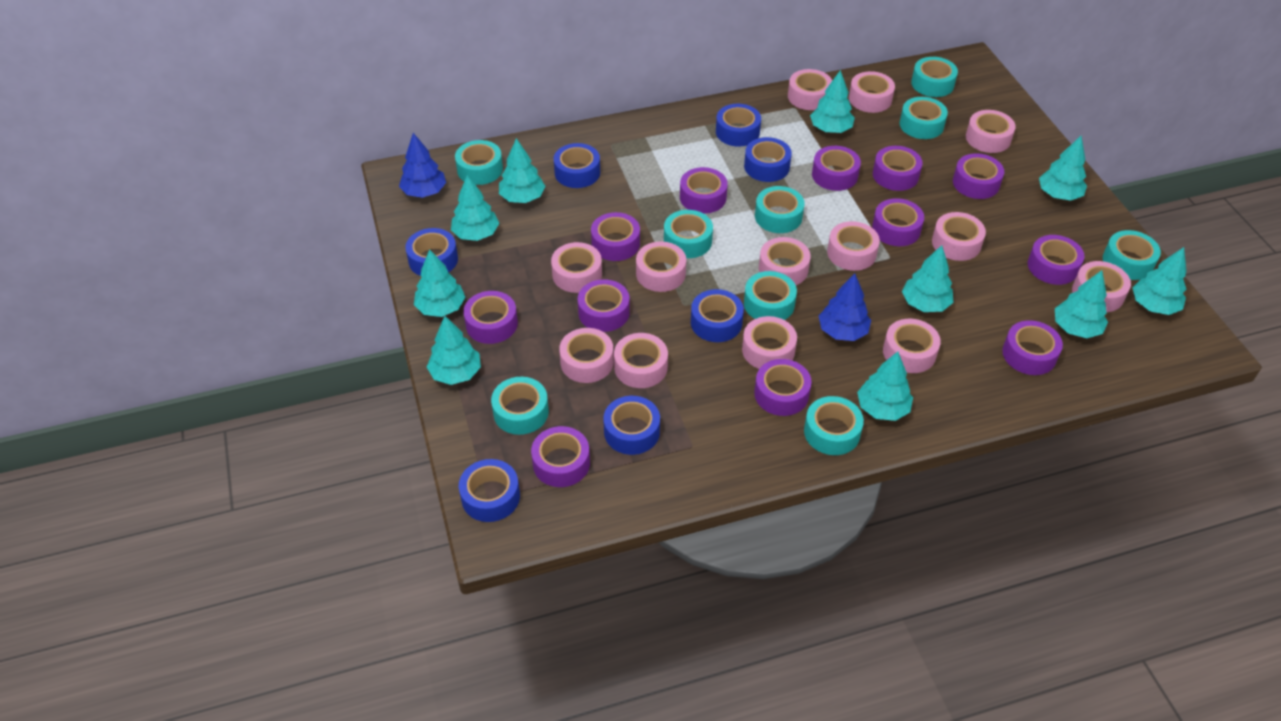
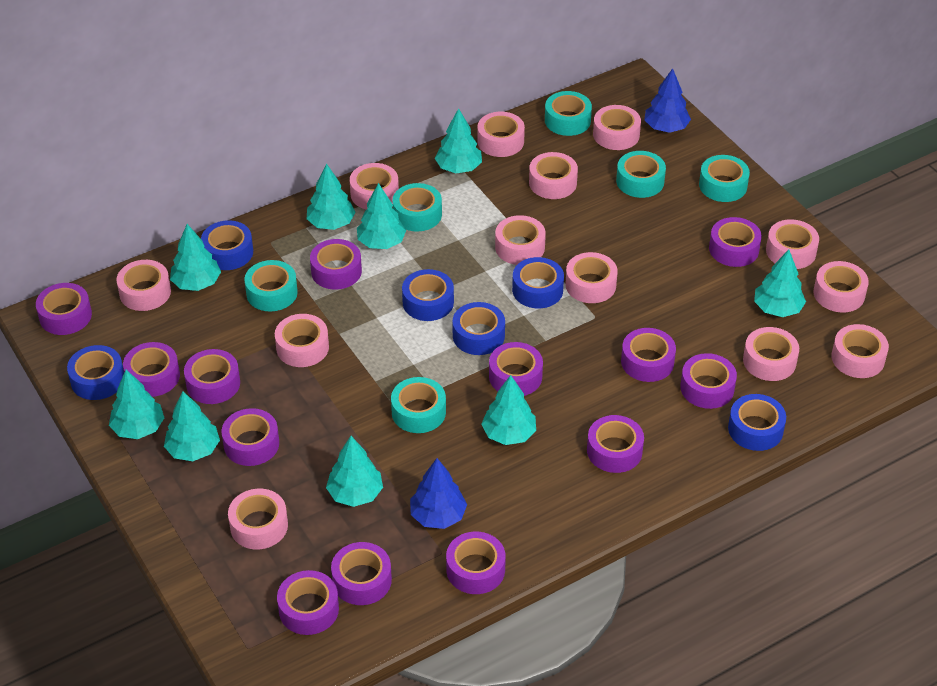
blue tape: [405,228,458,276] [459,459,520,522] [554,143,600,188] [603,396,660,455] [691,289,744,342] [716,104,761,147] [744,137,792,182] = 7 -> [67,345,124,400] [201,220,253,270] [402,269,454,321] [453,302,505,355] [512,257,564,308] [728,394,786,451] = 6
purple tape: [463,291,518,344] [531,426,590,487] [578,279,630,332] [591,212,640,261] [680,167,728,214] [754,359,811,416] [812,146,861,191] [872,198,924,246] [873,146,923,191] [953,153,1004,199] [1002,320,1063,375] [1028,235,1084,285] = 12 -> [36,283,92,335] [123,342,180,397] [184,349,240,404] [222,408,279,466] [277,570,339,635] [310,239,362,290] [331,542,392,605] [446,532,506,594] [489,342,543,396] [587,415,644,473] [621,328,676,382] [680,353,737,409] [709,217,762,267] = 13
turquoise tape: [455,140,503,185] [491,377,549,435] [664,210,713,258] [744,271,797,320] [755,186,805,233] [804,396,864,455] [900,97,948,139] [911,57,958,97] [1103,230,1161,280] = 9 -> [244,260,298,311] [391,377,446,433] [392,183,442,231] [545,91,592,136] [616,151,666,198] [699,155,750,202] = 6
turquoise tree: [414,249,465,317] [427,316,481,385] [451,175,499,241] [499,138,545,203] [810,70,855,133] [857,352,913,421] [902,245,954,312] [1039,136,1087,201] [1055,270,1108,338] [1132,247,1187,315] = 10 -> [109,370,164,439] [164,391,220,461] [170,224,221,291] [307,164,356,230] [326,436,383,507] [357,183,406,249] [435,108,482,173] [481,375,536,445] [754,249,806,317] = 9

